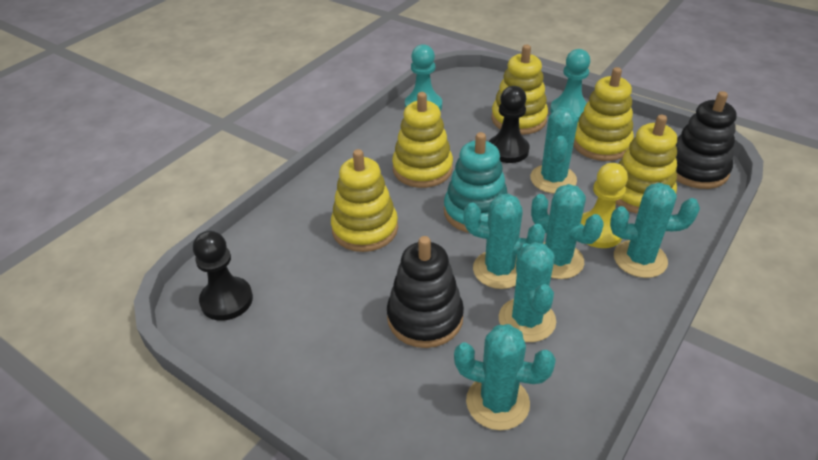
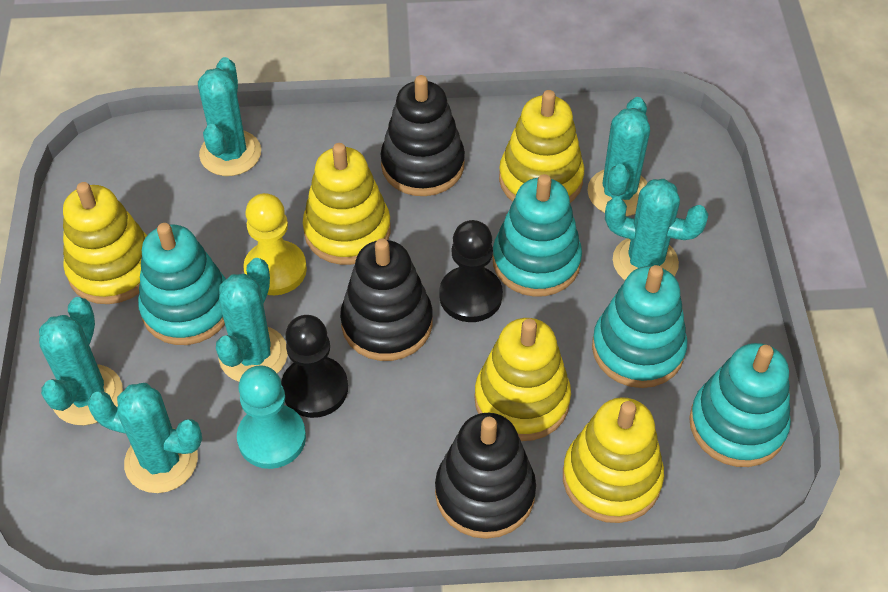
black stacking toy: [387,236,464,348] [676,91,737,189] = 2 -> [340,238,433,361] [380,75,465,196] [435,413,536,539] = 3
turquoise pawn: [405,44,442,111] [550,49,590,121] = 2 -> [237,365,306,469] = 1
turquoise stacking toy: [444,132,508,233] = 1 -> [138,223,226,345] [492,174,582,297] [592,265,688,388] [689,343,791,467] = 4

